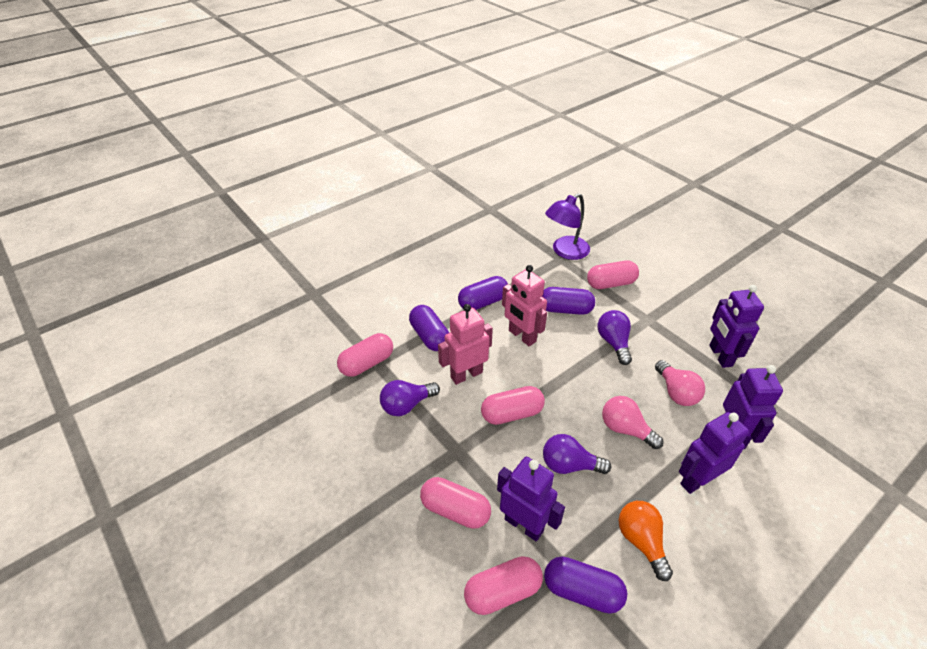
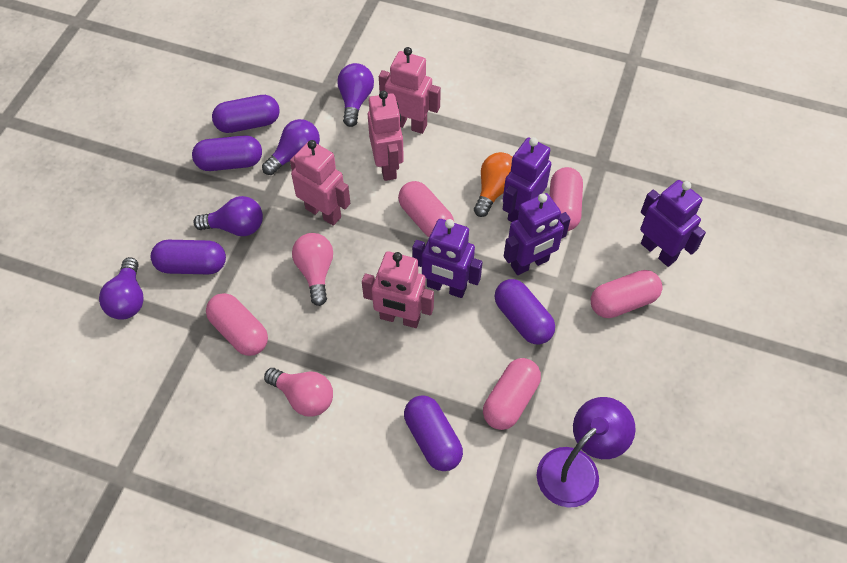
pink robot: [438,304,493,385] [502,265,547,346] = 2 -> [290,140,350,226] [362,252,434,328] [368,91,404,181] [379,47,441,134] = 4
purple capsule: [409,305,449,351] [458,276,508,310] [542,287,595,315] [544,557,627,614] = 4 -> [151,240,226,274] [192,135,262,171] [212,95,280,133] [404,395,463,471] [495,279,555,344] = 5
purple light bulb: [380,380,440,416] [543,434,611,474] [597,310,632,365] = 3 -> [99,257,144,320] [193,196,263,236] [262,119,320,175] [337,63,374,127] = 4

